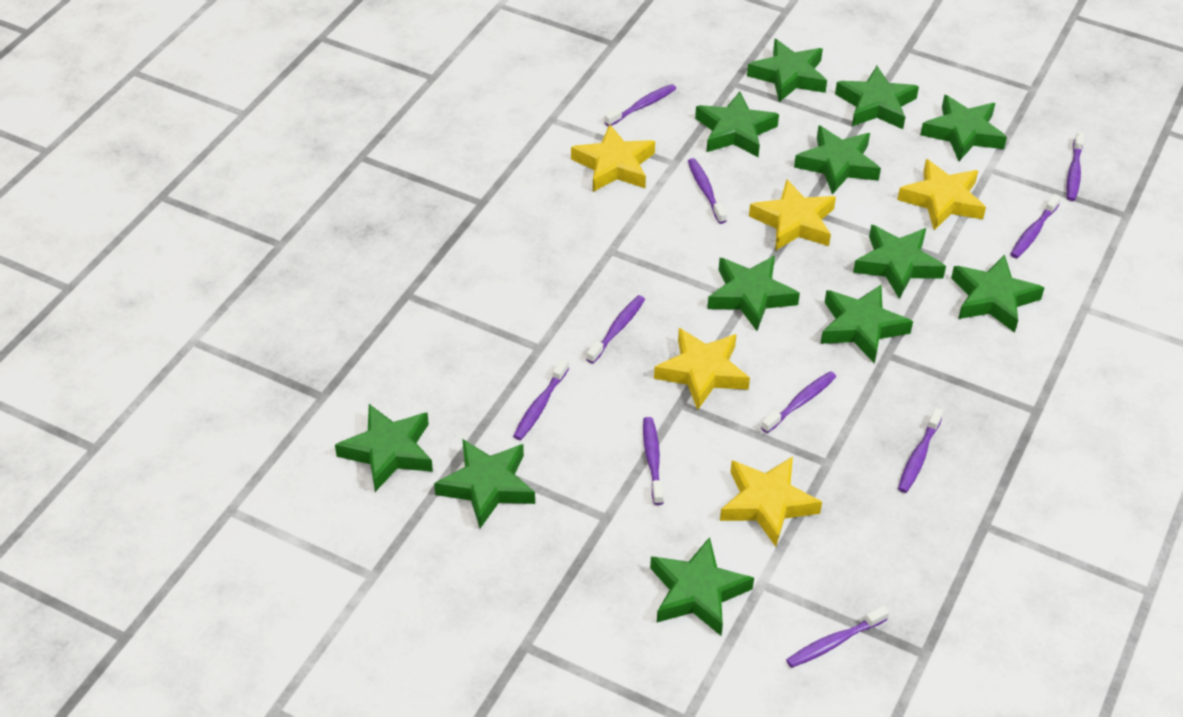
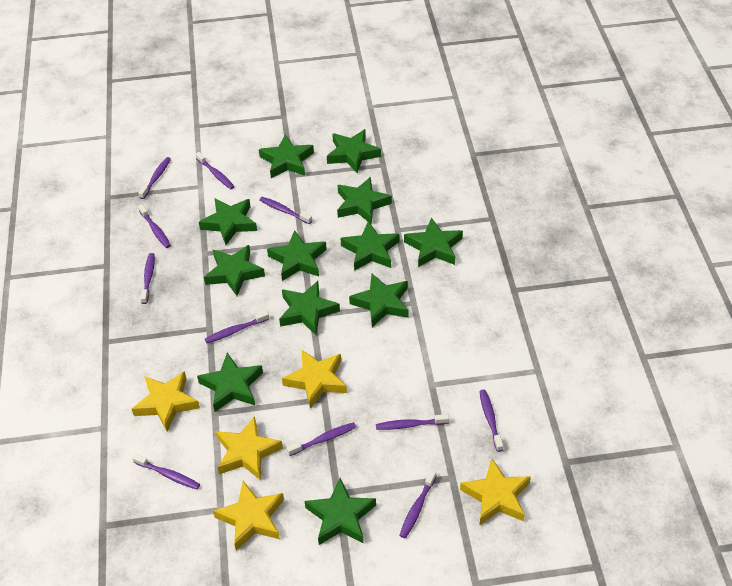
purple toothbrush: [513,359,569,440] [586,295,645,364] [605,84,676,126] [643,417,664,505] [688,158,727,224] [761,371,836,433] [786,606,889,668] [898,408,943,493] [1010,194,1061,258] [1067,132,1084,201] = 10 -> [132,454,200,490] [138,157,171,199] [138,204,171,248] [140,253,155,304] [196,152,235,189] [205,311,269,343] [259,197,312,224] [287,422,356,456] [376,414,449,430] [399,470,437,538] [479,389,503,452] = 11

